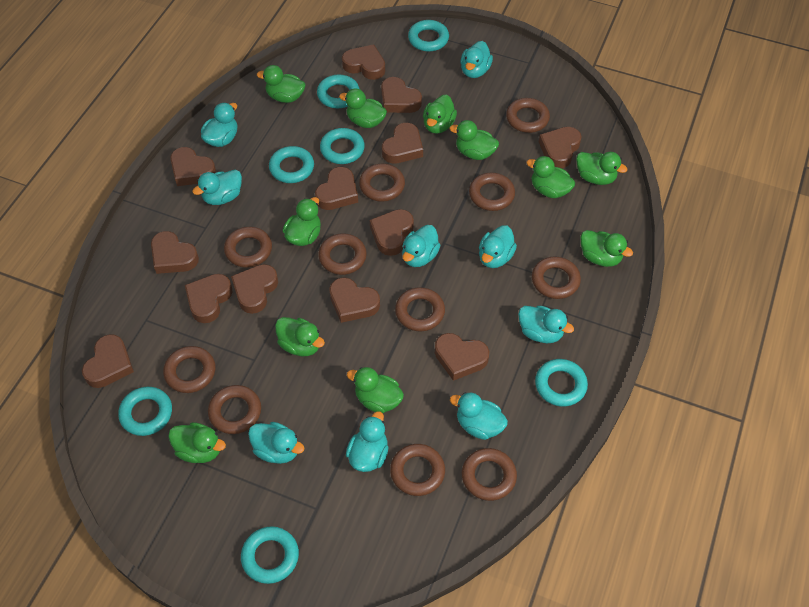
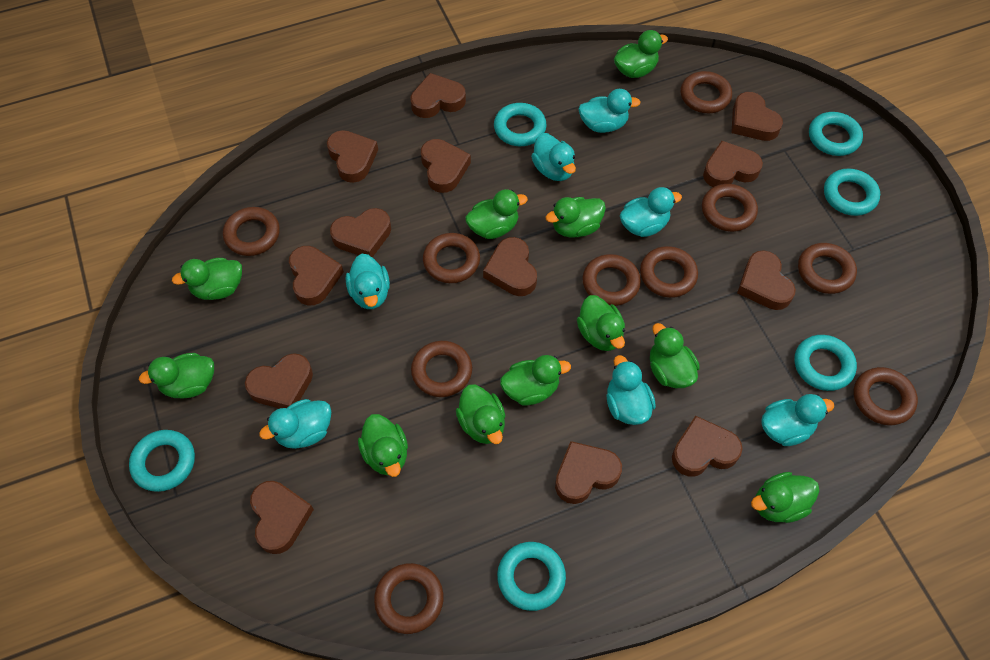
brown ring: [163,346,216,393] [208,385,261,434] [224,227,272,268] [318,233,367,275] [359,164,405,202] [390,444,445,496] [395,287,445,331] [462,448,517,501] [469,173,515,211] [506,98,550,133] [532,256,581,299] = 11 -> [223,207,280,256] [374,563,444,634] [411,341,472,397] [423,233,480,283] [582,254,641,306] [640,246,698,298] [680,71,732,113] [702,184,758,232] [798,243,857,294] [854,367,918,425] = 10
turquoise duck: [192,170,242,205] [201,102,237,147] [248,422,304,464] [346,411,388,472] [402,225,440,267] [450,392,508,440] [460,41,493,78] [479,225,517,268] [518,305,574,343] = 9 -> [259,399,331,449] [346,254,390,309] [531,133,576,181] [578,89,641,133] [606,355,656,425] [620,187,682,237] [761,394,834,446] = 7
turquoise ring: [118,387,172,436] [241,526,299,584] [269,146,314,183] [317,75,360,108] [320,128,365,164] [408,20,449,51] [535,359,588,407] = 7 -> [129,430,195,492] [494,103,547,146] [497,542,566,611] [795,335,857,391] [809,112,863,156] [824,168,880,216] = 6

